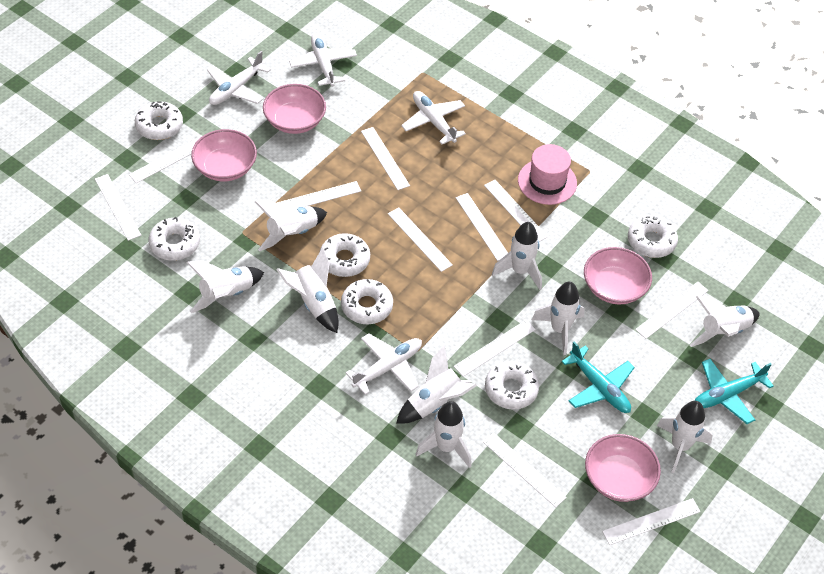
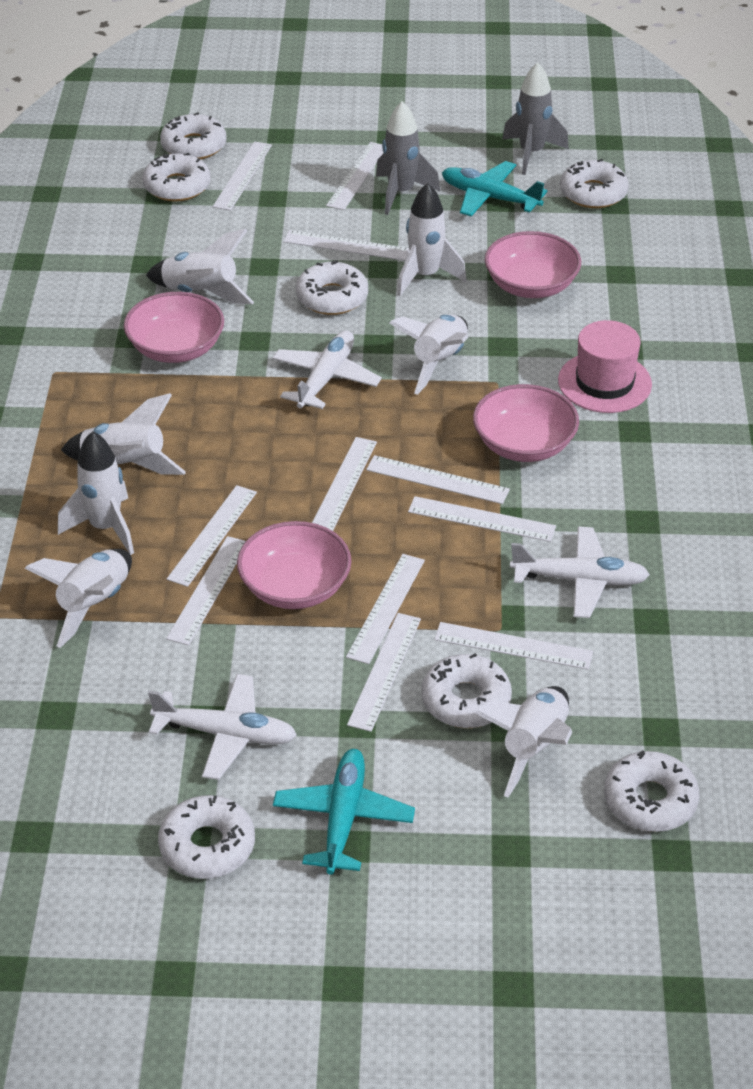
grey rocket: none = 0 -> [376,101,440,215] [503,62,569,175] = 2
white donut: [135,101,183,140] [148,217,200,261] [320,233,370,277] [341,279,393,324] [485,361,539,410] [628,216,678,258] = 6 -> [142,153,211,201] [158,795,255,879] [160,112,227,160] [296,260,368,315] [421,653,512,728] [560,159,629,208] [604,751,699,832] = 7
white plane: [207,51,271,105] [289,33,357,87] [346,333,422,395] [401,91,466,144] = 4 -> [148,674,297,780] [273,330,382,409] [510,526,650,618] = 3
white rocket: [186,260,264,313] [255,200,327,251] [276,247,339,333] [396,345,477,424] [416,401,472,468] [492,222,542,290] [532,281,585,355] [657,401,713,473] [690,296,760,347] = 9 -> [25,549,132,648] [58,431,134,555] [61,393,186,475] [146,229,254,304] [389,314,468,395] [397,183,467,296] [475,686,572,797] = 7

